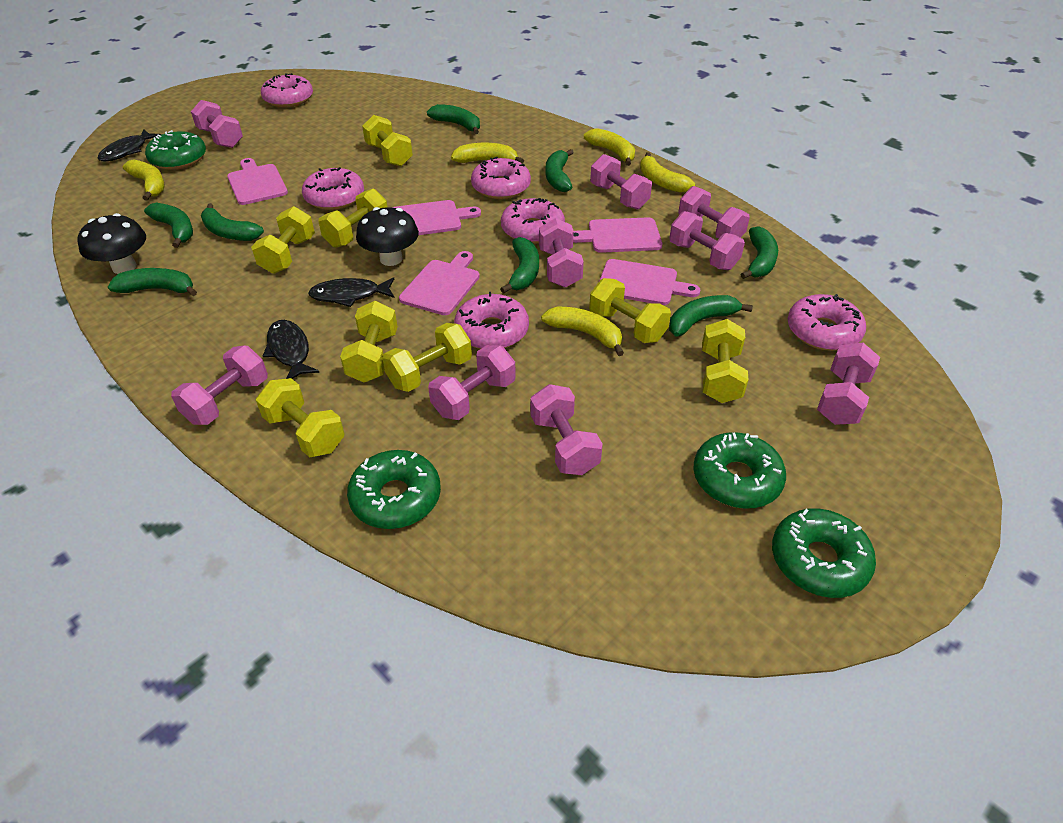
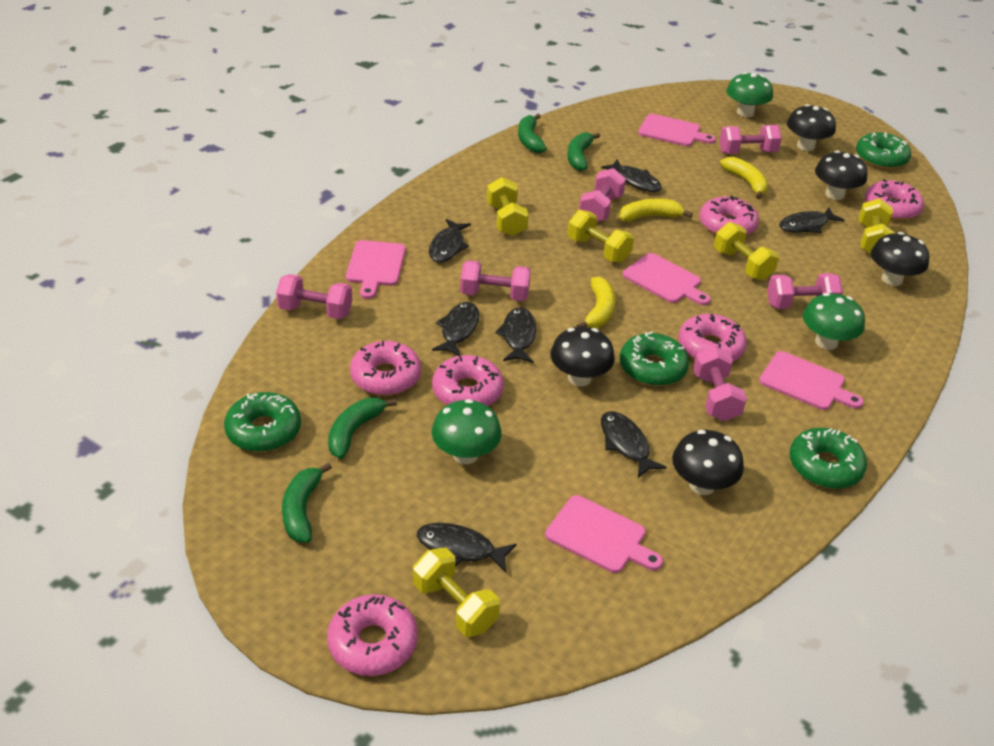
black fish: [98,130,161,162] [263,320,320,379] [308,277,394,307] = 3 -> [417,523,517,573] [429,219,471,263] [432,302,479,356] [495,307,536,363] [601,159,662,192] [601,411,667,478] [779,207,845,233] = 7
black mushroom: [77,213,146,274] [356,207,419,266] = 2 -> [550,327,615,386] [672,430,744,495] [787,104,836,151] [815,151,867,200] [871,232,929,286] = 5
green banana: [108,268,197,296] [144,202,193,248] [201,203,264,241] [427,104,480,134] [500,237,539,293] [545,149,574,192] [669,295,753,336] [740,226,778,279] = 8 -> [282,462,332,543] [328,398,397,459] [518,114,547,153] [567,132,600,171] = 4
green mushroom: none = 0 -> [432,399,502,464] [727,72,773,117] [803,293,865,350] = 3
pink dumbbell: [171,346,268,425] [191,100,243,148] [428,345,516,420] [530,384,603,475] [539,218,584,288] [590,154,652,210] [669,211,745,270] [678,186,750,239] [817,343,880,425] = 9 -> [276,274,352,319] [460,260,531,301] [579,168,626,222] [693,346,747,421] [719,125,782,154] [767,273,843,309] = 6
yellow banana: [122,159,164,201] [451,143,524,164] [541,307,624,356] [584,128,635,166] [640,152,695,193] = 5 -> [577,277,615,328] [619,199,693,222] [720,157,768,199] = 3
yellow dumbbell: [251,206,315,274] [256,378,344,457] [318,189,388,248] [340,301,398,383] [362,115,413,166] [382,323,472,392] [589,278,671,343] [702,319,749,403] = 8 -> [413,548,500,637] [487,177,528,237] [567,210,634,263] [714,222,779,281] [859,198,895,255] = 5

